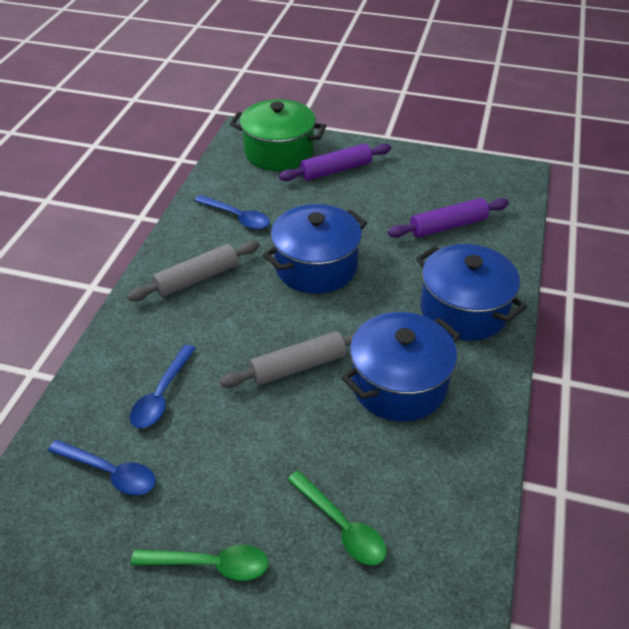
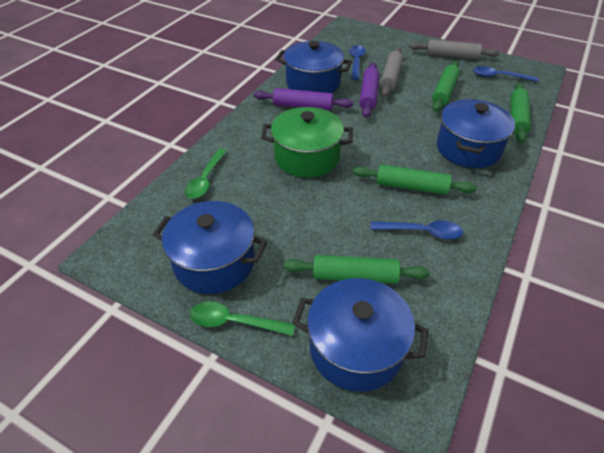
blue pot: [263,204,367,294] [342,312,461,422] [416,244,527,341] = 3 -> [153,201,267,294] [275,41,352,93] [292,278,429,392] [437,99,515,168] = 4
green rolling pin: none = 0 -> [284,255,430,284] [353,164,477,195] [432,61,460,112] [511,83,531,143] = 4

